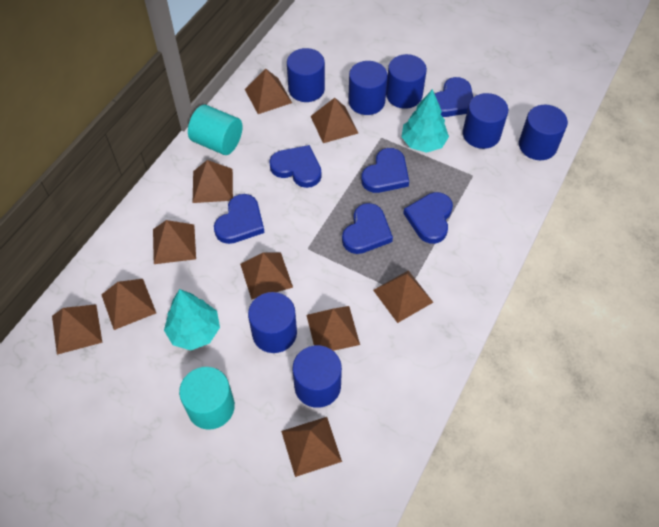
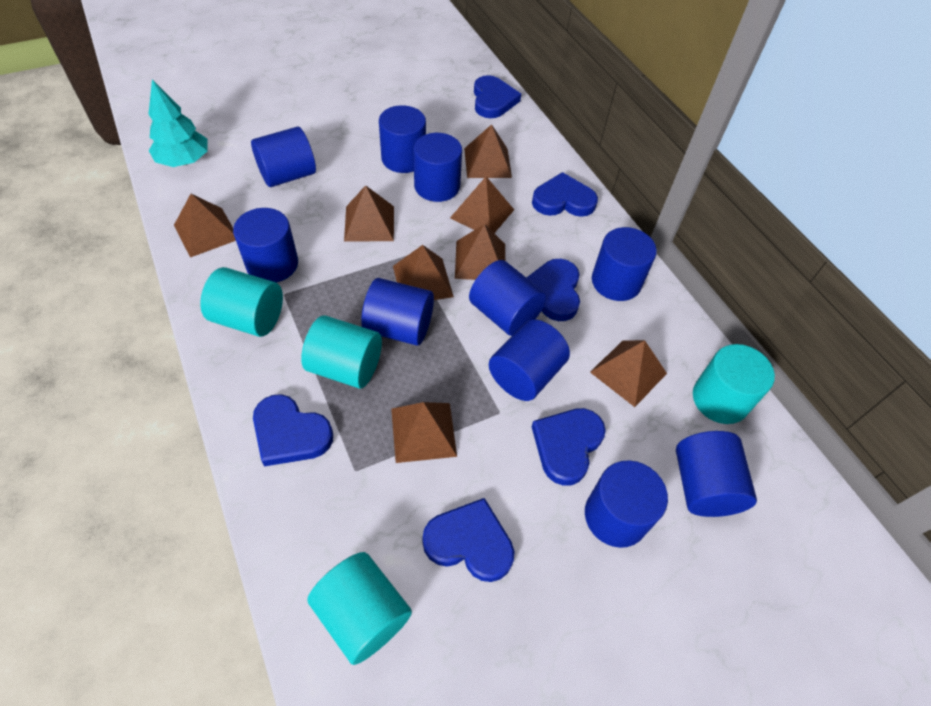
blue cylinder: [248,292,297,353] [287,48,325,102] [293,345,342,408] [348,61,388,115] [386,54,427,109] [463,93,508,149] [519,105,568,160] = 7 -> [233,208,298,283] [251,126,316,187] [361,278,434,346] [379,105,426,173] [414,133,462,202] [469,260,546,336] [489,319,570,401] [585,460,668,548] [592,227,657,301] [676,431,757,517] = 10
brown pyramid: [52,304,103,355] [101,279,156,330] [153,220,196,264] [193,160,233,203] [240,253,293,300] [245,68,292,114] [281,417,342,477] [307,306,360,351] [311,98,358,143] [373,270,433,323] = 10 -> [174,194,236,258] [344,185,394,242] [391,402,457,463] [393,245,454,300] [450,176,514,233] [455,224,505,280] [464,124,512,178] [590,340,667,407] = 8
turquoise cylinder: [179,367,235,430] [188,105,242,155] = 2 -> [200,267,283,337] [301,316,382,389] [307,552,412,665] [693,344,775,424] = 4
turquoise tree: [164,289,220,350] [401,89,449,153] = 2 -> [149,79,208,167] = 1

